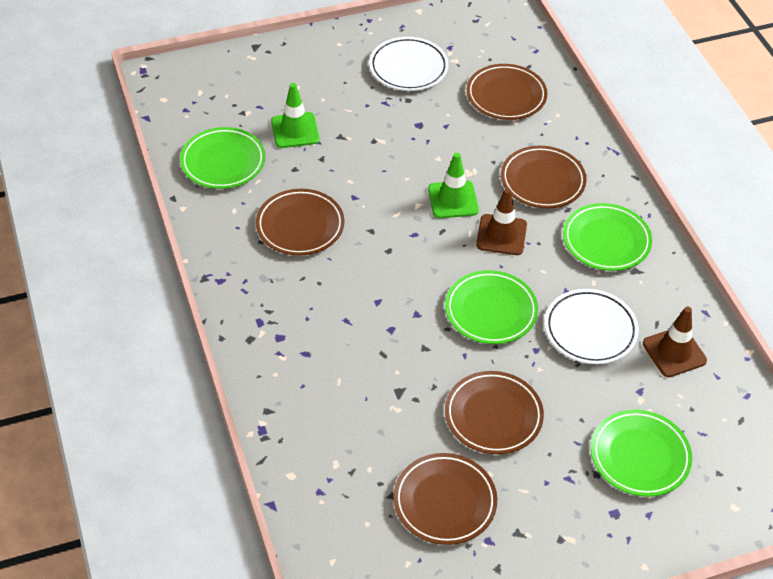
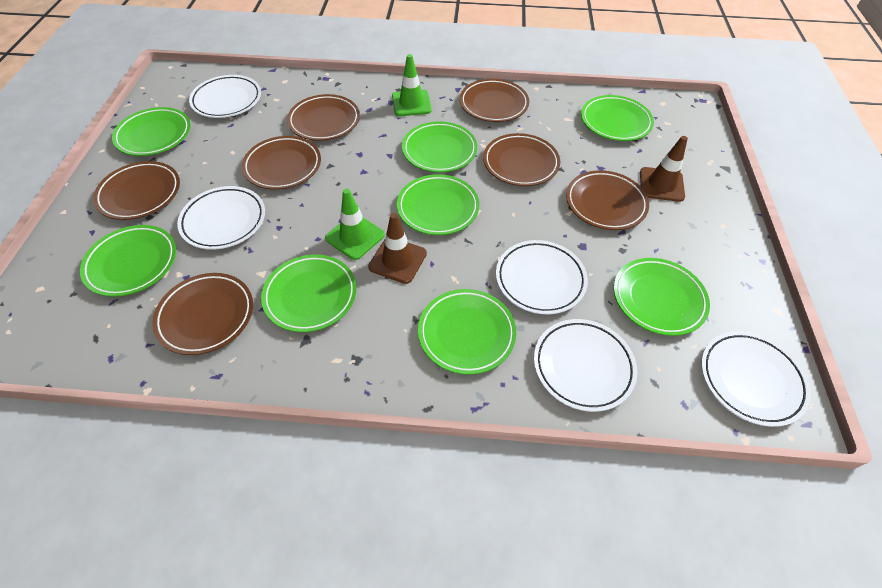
brown plate: [256,189,344,256] [394,453,497,545] [445,371,544,454] [467,64,547,120] [501,146,587,208] = 5 -> [93,161,180,220] [152,273,253,355] [242,136,321,190] [287,94,360,141] [460,79,529,122] [483,133,560,186] [566,170,649,230] = 7
green plate: [180,127,265,189] [445,270,538,344] [563,203,652,271] [591,409,692,497] = 4 -> [80,225,176,297] [112,107,191,156] [261,254,357,332] [397,174,480,235] [402,121,477,172] [418,289,516,375] [581,95,654,141] [614,258,710,336] = 8
white plate: [369,37,449,91] [545,289,639,364] = 2 -> [177,186,265,250] [189,75,261,118] [496,240,588,314] [534,319,637,412] [701,331,811,427] = 5

